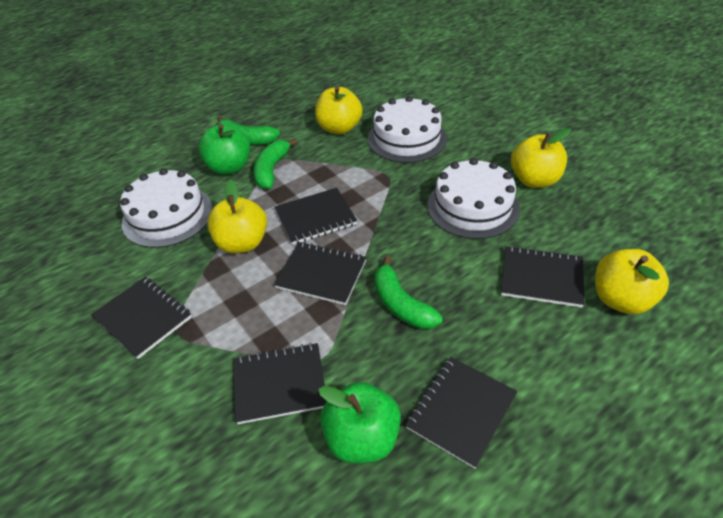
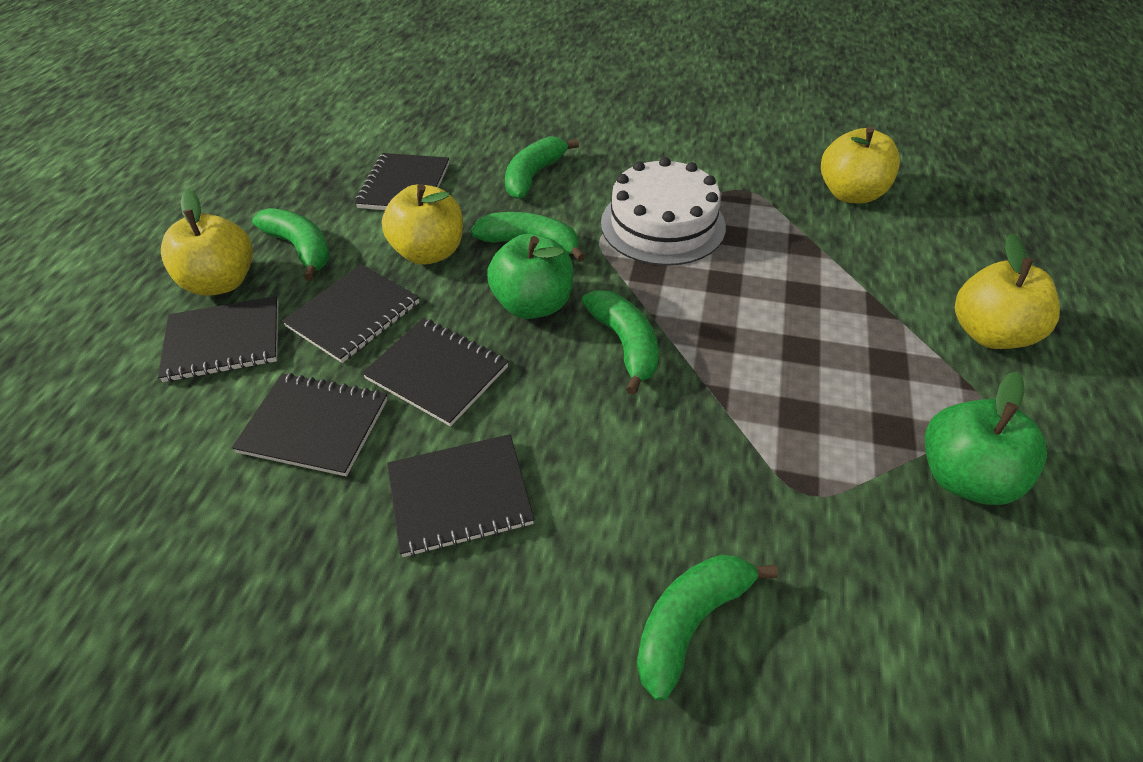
green banana: [217,116,280,145] [253,138,297,189] [375,256,443,329] = 3 -> [252,208,330,281] [471,212,586,262] [505,136,579,199] [582,290,658,395] [637,555,778,701] = 5
white cake: [120,168,213,248] [368,96,447,163] [427,158,520,239] = 3 -> [601,157,726,266] = 1

